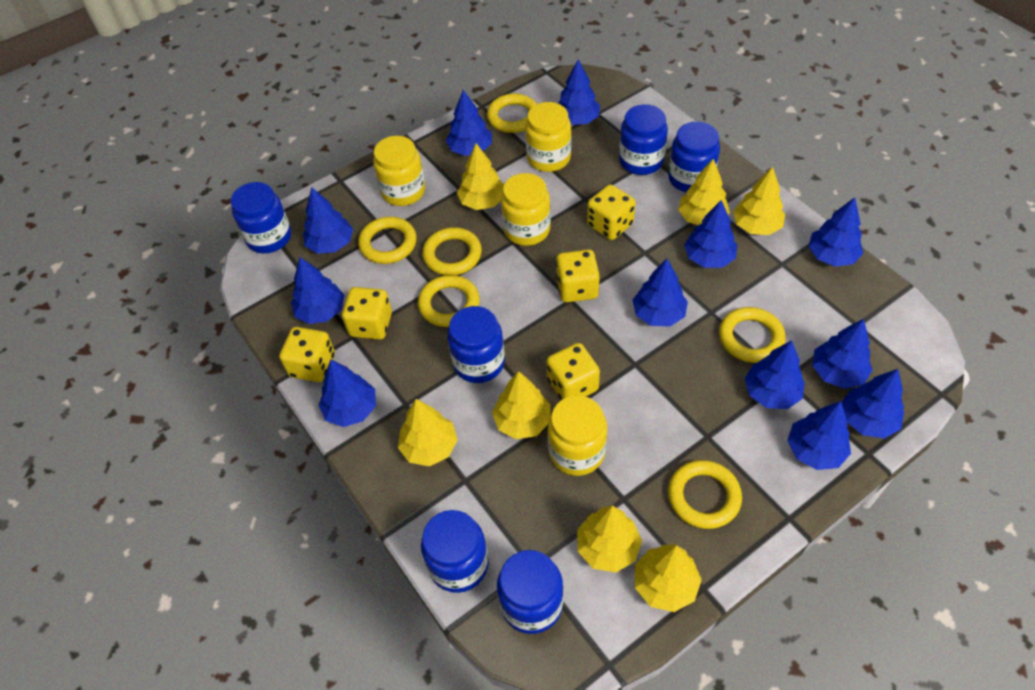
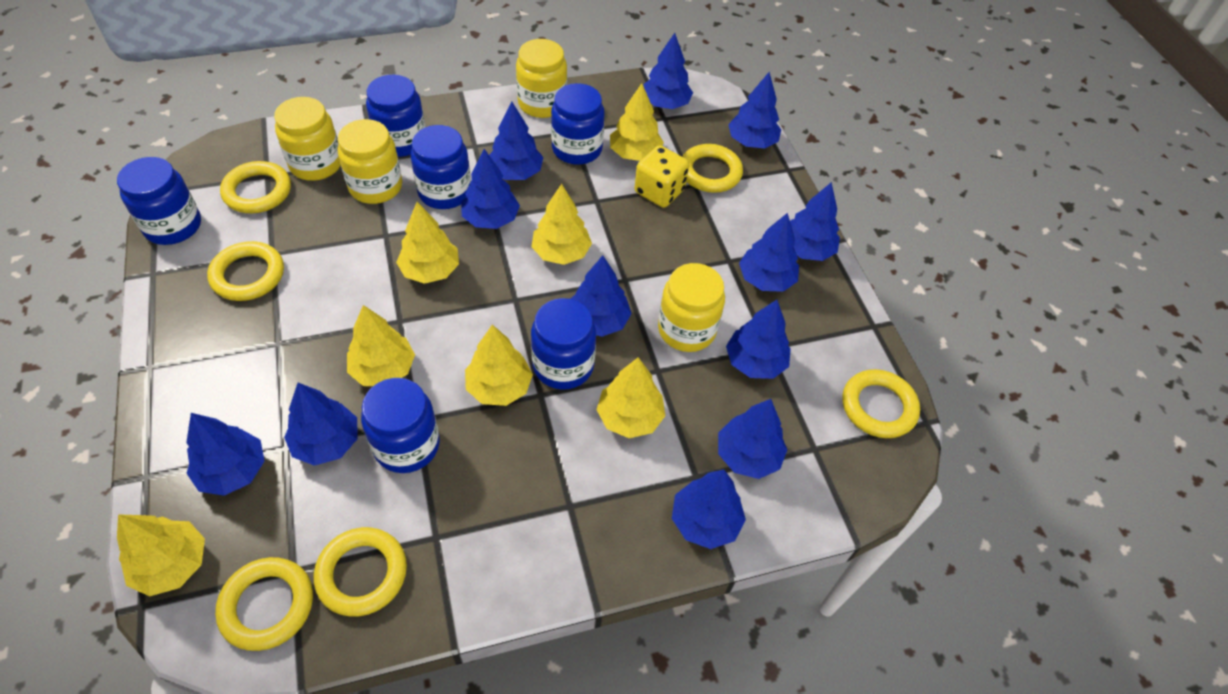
yellow dice: [279,327,335,382] [342,287,392,340] [546,343,600,400] [556,250,600,302] [587,184,636,240] = 5 -> [634,145,689,208] = 1

